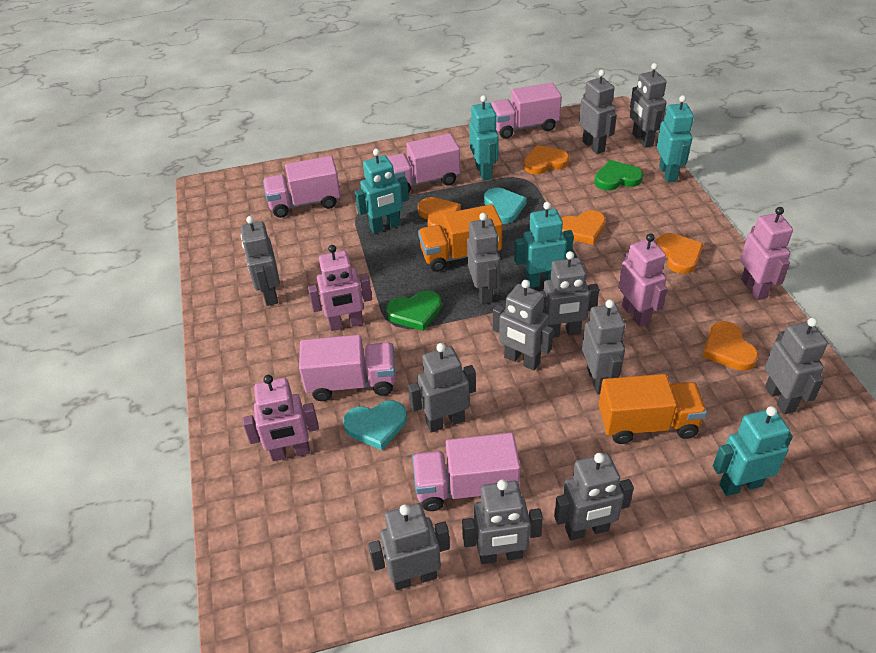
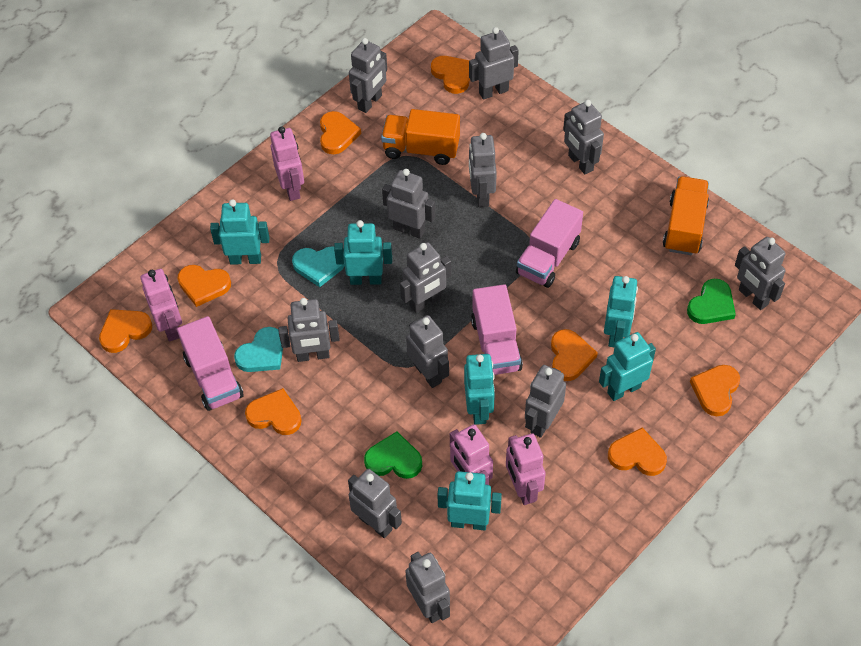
orange heart: [418,197,461,230] [524,145,570,174] [561,210,606,245] [656,233,703,274] [702,321,759,371] = 5 -> [99,309,152,353] [177,265,231,307] [245,388,302,435] [320,111,361,154] [431,56,470,94] [551,329,598,381] [608,428,667,476] [690,365,740,416] = 8
pink truck: [263,156,341,218] [299,335,396,401] [387,133,460,193] [412,433,520,511] [491,83,562,139] = 5 -> [177,316,243,411] [471,284,523,375] [516,199,583,288] = 3
turquoise robot: [355,149,409,233] [469,95,499,181] [514,202,574,288] [657,95,694,182] [713,406,793,496] = 5 -> [210,199,270,265] [334,220,392,285] [437,471,502,530] [464,354,495,425] [599,332,656,401] [604,276,638,347] = 6

